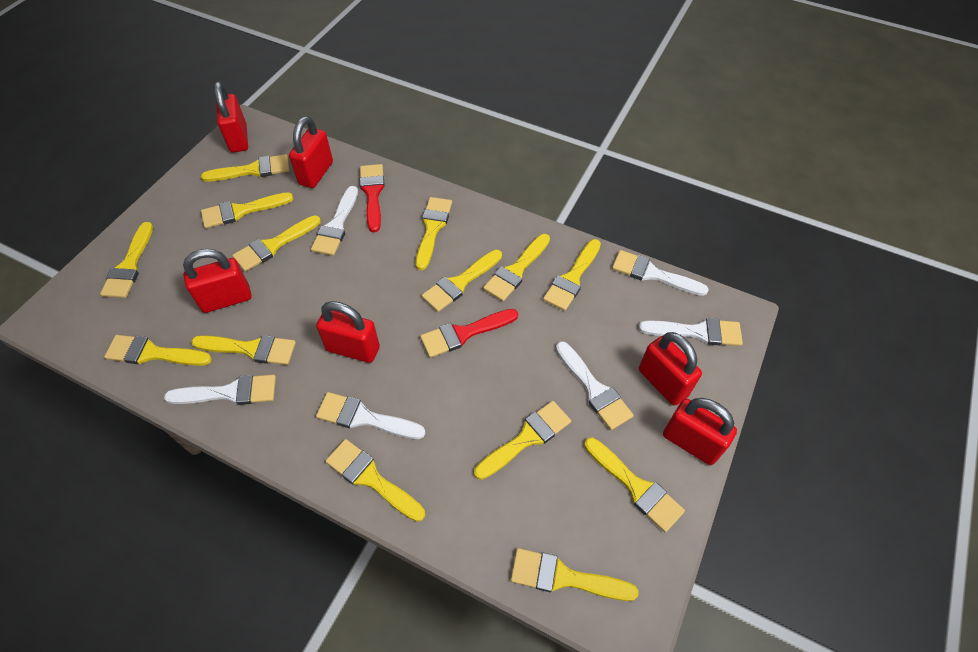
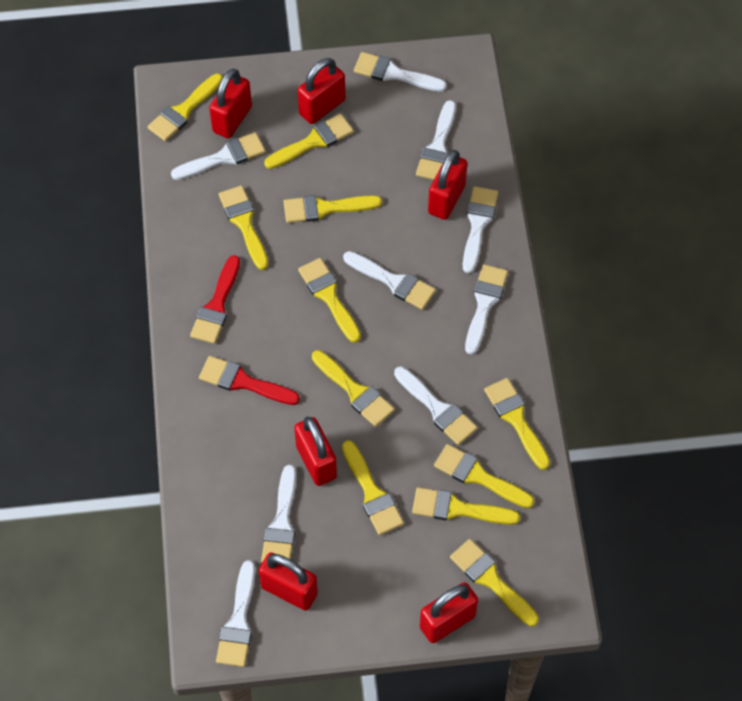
white brush: [164,375,276,405] [311,186,358,256] [316,392,426,439] [556,341,634,430] [612,250,709,296] [639,318,743,346] = 6 -> [171,132,265,180] [216,560,256,667] [261,465,296,562] [343,251,436,310] [354,52,447,92] [394,366,477,445] [416,100,456,180] [463,186,498,273] [465,264,508,355] = 9
yellow brush: [100,222,153,298] [104,335,212,366] [191,335,296,365] [201,154,289,182] [201,192,293,228] [232,215,321,272] [326,439,425,522] [416,197,452,270] [422,249,502,312] [474,401,571,480] [483,234,550,301] [511,548,639,601] [543,239,601,311] [584,437,685,532] = 14 -> [148,74,223,141] [219,185,268,270] [264,114,354,169] [283,195,382,223] [298,258,361,343] [312,350,395,427] [342,440,404,535] [412,487,520,525] [434,444,534,508] [450,539,539,626] [484,378,550,470] = 11

